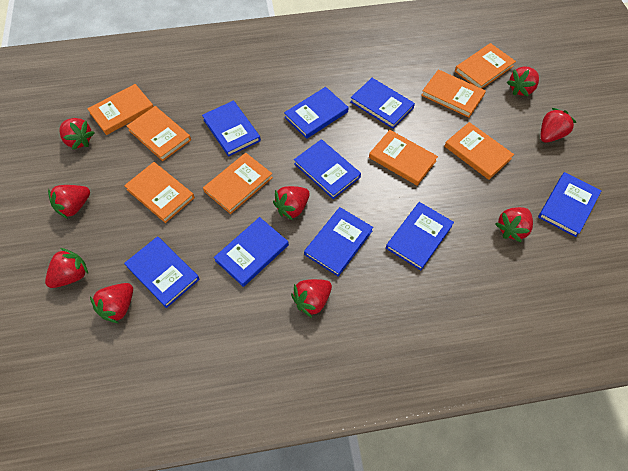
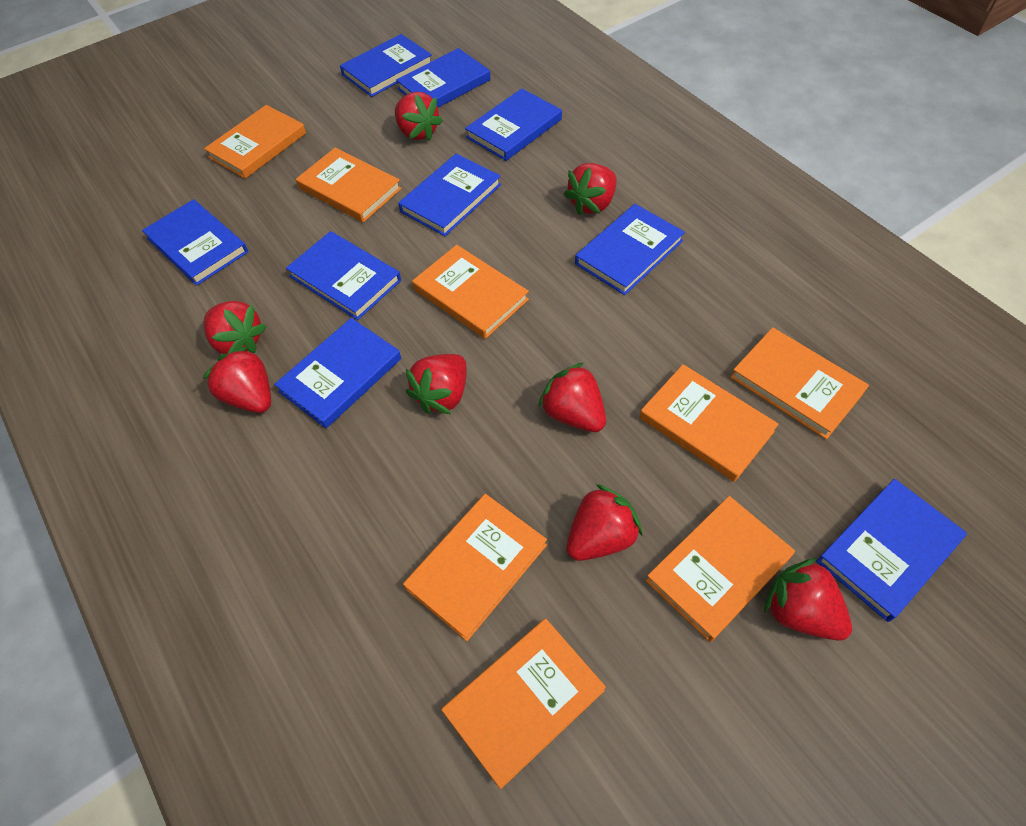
red strawberry: [45,248,88,288] [48,185,90,219] [59,118,95,150] [90,283,133,323] [273,186,310,220] [291,279,332,318] [495,207,533,242] [507,66,539,96] [540,108,577,143] = 9 -> [202,346,271,413] [203,301,267,354] [395,92,443,141] [406,354,467,414] [538,362,606,432] [564,163,617,215] [567,484,642,561] [764,558,852,641] = 8

